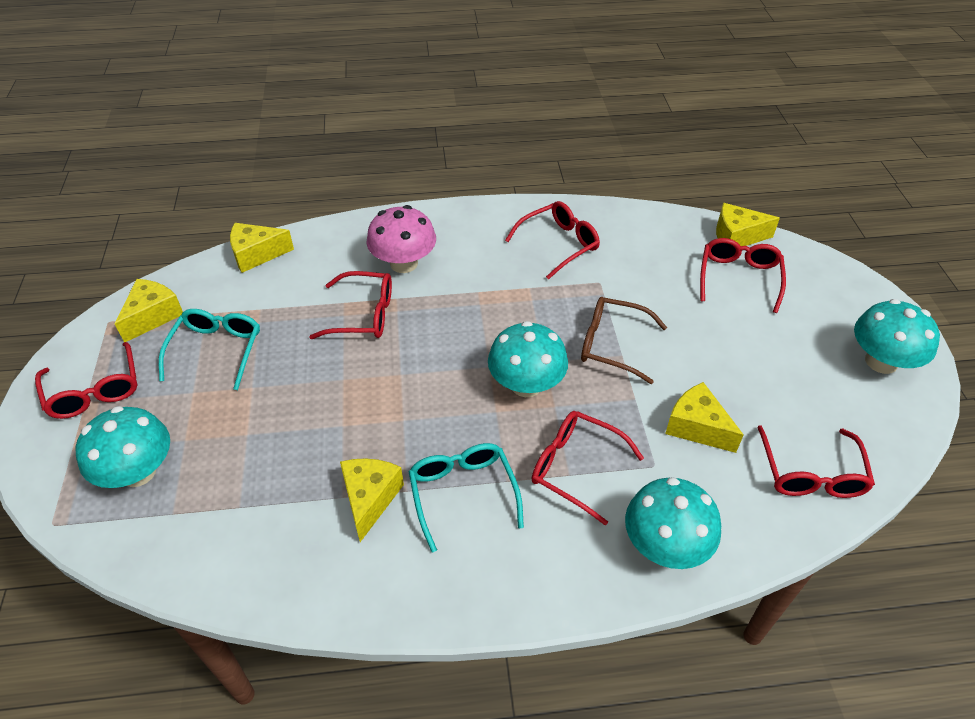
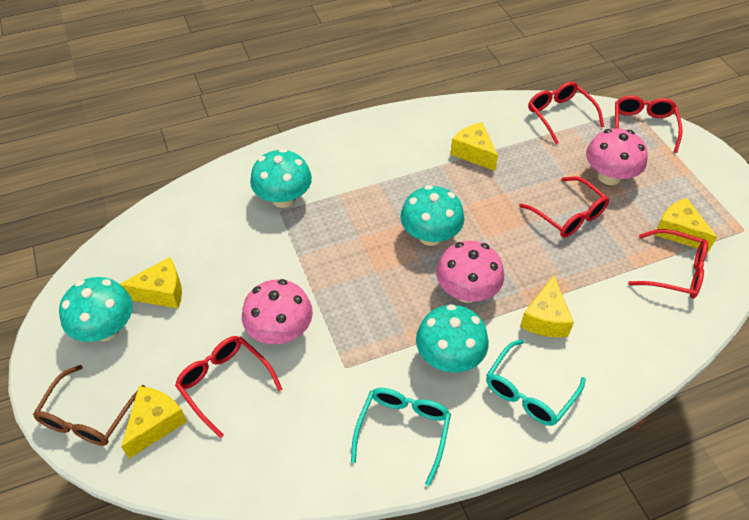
pink mushroom: [366,205,436,273] = 1 -> [242,279,313,344] [436,241,504,303] [586,128,648,185] = 3
red glasses: [35,342,137,419] [309,271,392,339] [505,201,600,279] [532,411,644,526] [700,238,786,313] [757,425,875,498] = 6 -> [175,336,282,438] [519,177,609,238] [528,82,604,144] [615,95,683,153] [628,229,708,299] = 5

